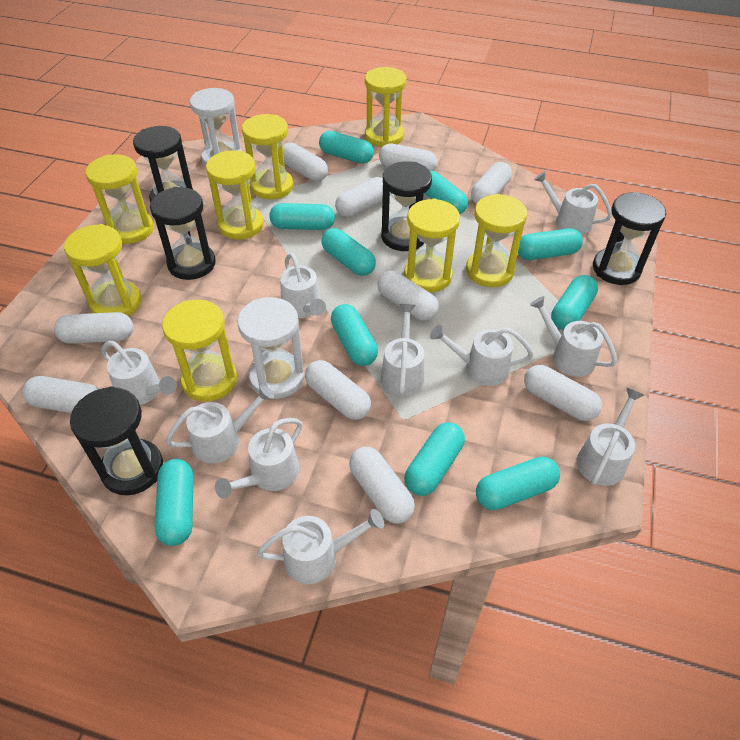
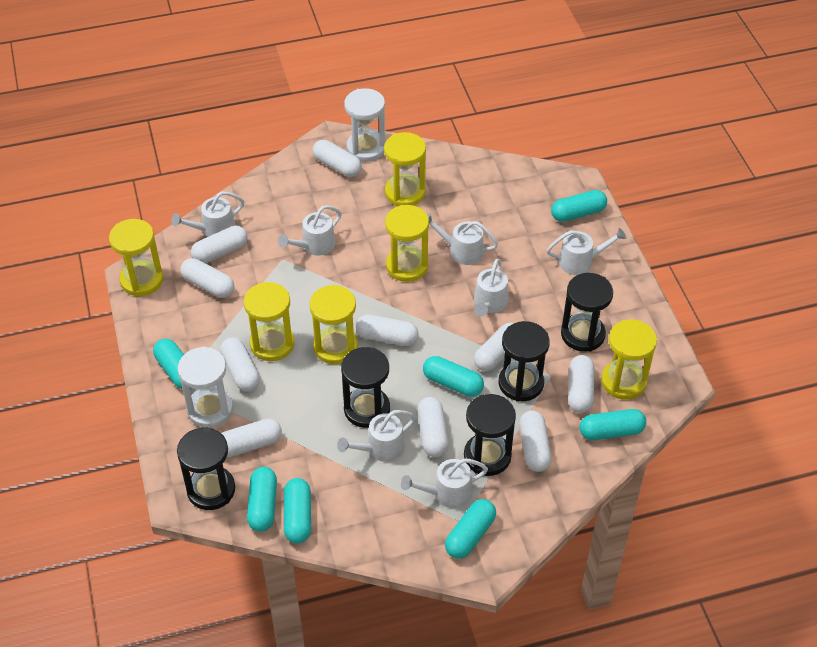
turquoise capsule: [155,459,193,546] [270,203,335,230] [319,131,374,164] [322,228,376,276] [331,304,378,366] [404,422,465,496] [424,171,468,214] [476,457,560,510] [518,228,583,260] [551,275,598,330] = 10 -> [153,339,191,389] [247,467,277,532] [284,478,311,543] [423,356,484,397] [445,499,496,559] [551,190,607,222] [580,409,646,440] = 7
white watering can: [101,341,177,405] [166,385,274,464] [215,418,302,499] [257,509,384,584] [280,253,326,318] [381,304,424,395] [430,325,534,386] [530,296,617,377] [534,171,612,235] [577,387,644,486] = 10 -> [171,191,244,237] [278,205,342,255] [337,410,416,462] [401,459,488,508] [427,213,498,265] [474,259,508,316] [547,228,626,275] = 7
yellow hourglass: [64,224,141,316] [85,154,154,244] [162,300,237,402] [206,150,264,239] [242,114,293,199] [365,67,407,147] [404,199,460,292] [466,194,527,287] = 8 -> [109,219,163,296] [244,282,295,361] [309,285,358,364] [384,132,426,206] [385,205,429,282] [601,320,657,400] = 6

